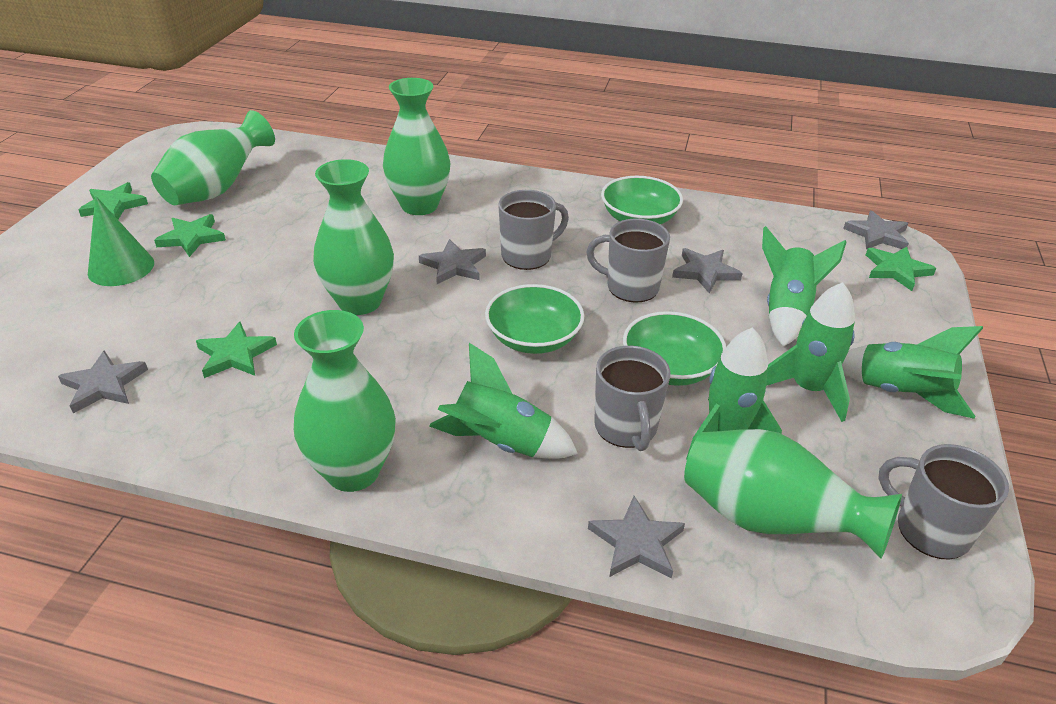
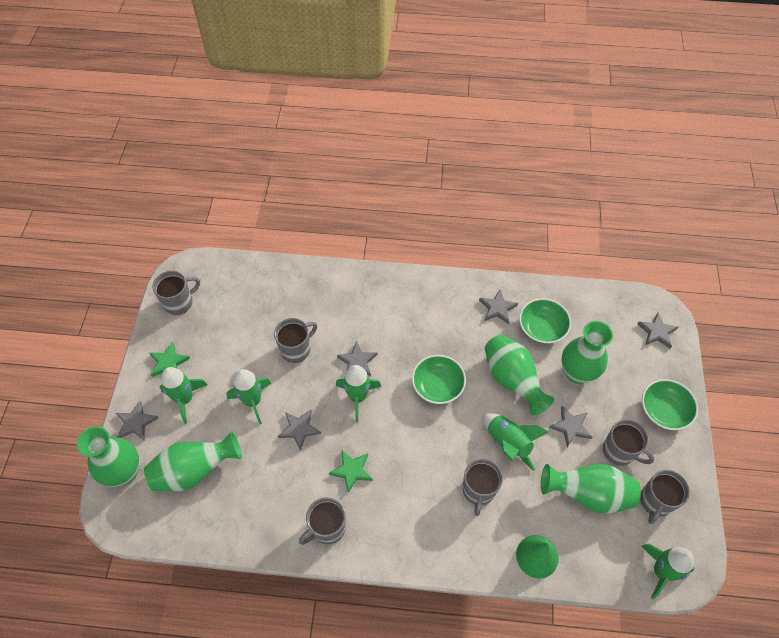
green star: [79,182,148,219] [154,214,226,257] [196,322,277,378] [866,246,936,291] = 4 -> [150,342,190,377] [329,450,373,493] = 2
grey mug: [498,190,569,270] [586,219,670,302] [594,346,670,451] [878,444,1009,560] = 4 -> [152,271,200,315] [274,318,317,363] [299,497,346,545] [463,459,503,516] [603,419,654,466] [640,470,690,524] = 6
grey star: [58,350,148,413] [419,239,486,284] [588,496,685,579] [672,248,743,294] [843,210,909,250] = 5 -> [116,401,158,440] [278,410,321,451] [337,341,377,376] [479,290,518,324] [549,406,592,447] [637,313,678,348] = 6

